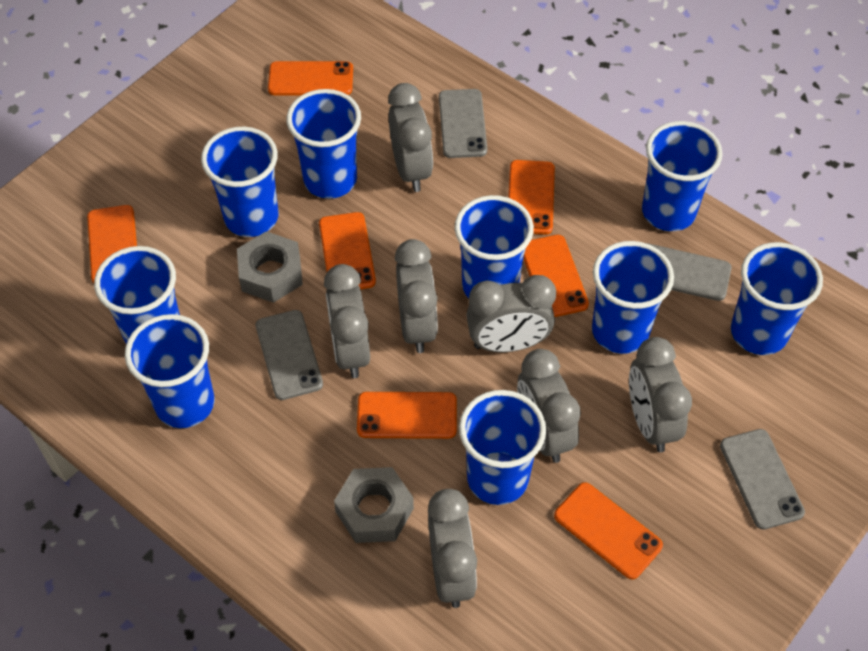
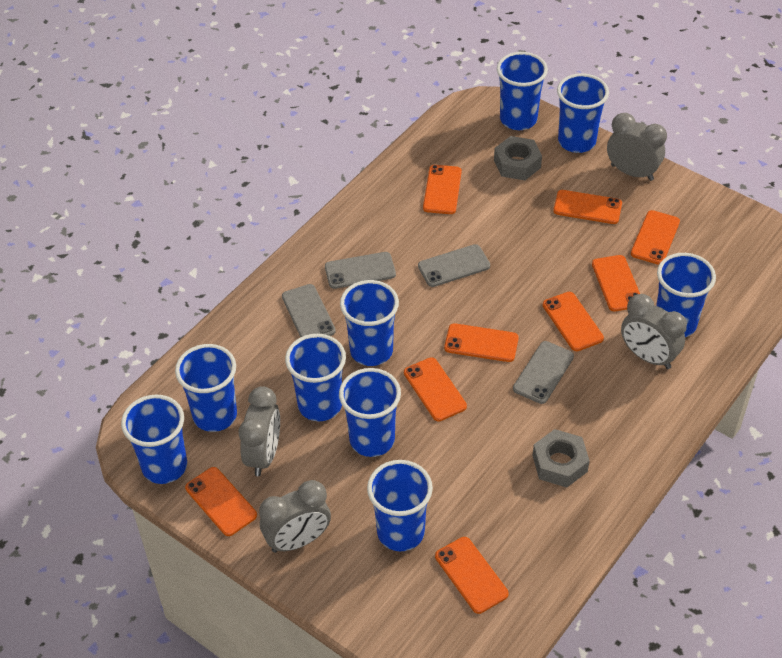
grey clock: [324,264,370,378] [388,83,433,192] [395,239,438,353] [428,489,477,608] [466,275,556,352] [517,349,581,463] [629,337,692,452] = 7 -> [239,386,280,476] [259,480,331,553] [607,113,667,181] [621,294,687,369] = 4
orange phone: [87,205,137,283] [268,61,353,95] [319,212,376,289] [357,392,457,439] [508,160,555,235] [523,235,589,317] [554,482,663,580] = 7 -> [185,467,257,536] [404,357,467,421] [423,165,462,214] [435,537,509,614] [444,323,519,362] [543,292,604,351] [553,190,622,224] [592,255,640,311] [631,210,680,265] = 9

